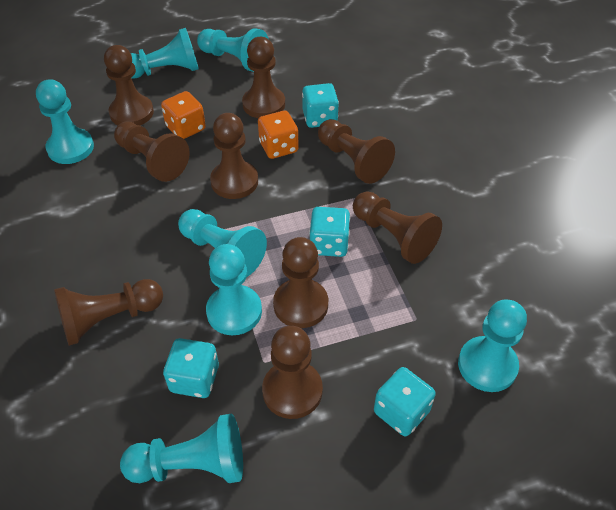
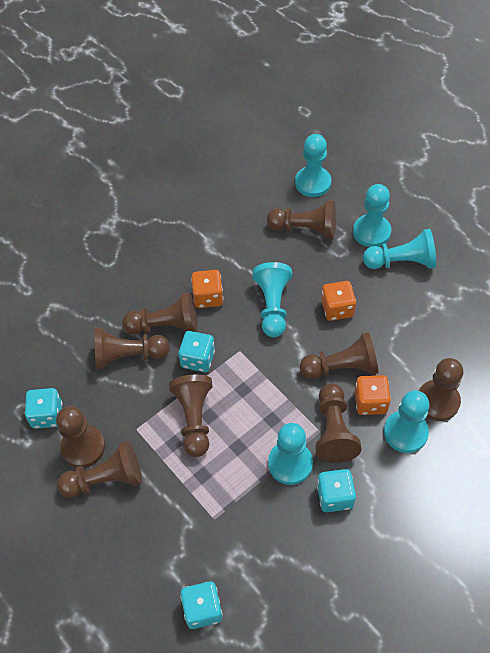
orange dice: [161,91,206,139] [258,111,298,159] = 2 -> [191,270,223,308] [321,281,356,321] [355,375,391,415] = 3
turquoise pawn: [36,79,94,164] [120,413,243,483] [131,28,199,78] [178,209,267,277] [197,28,269,72] [206,244,262,335] [458,299,527,392] = 7 -> [252,262,292,337] [268,423,313,485] [295,134,331,197] [353,184,391,247] [363,229,436,269] [384,390,429,453] = 6

